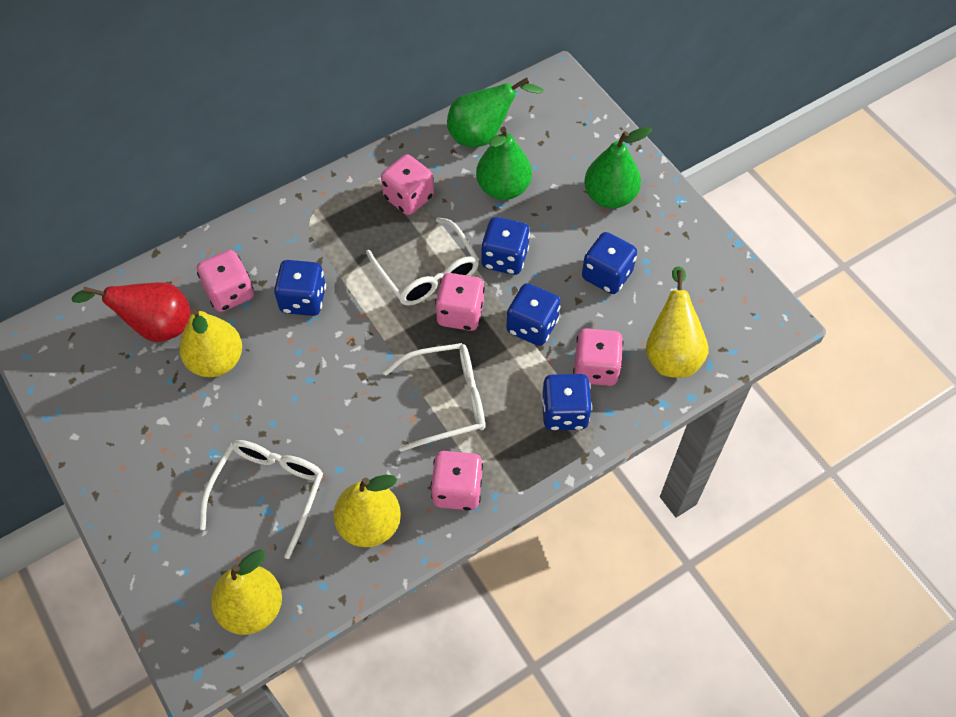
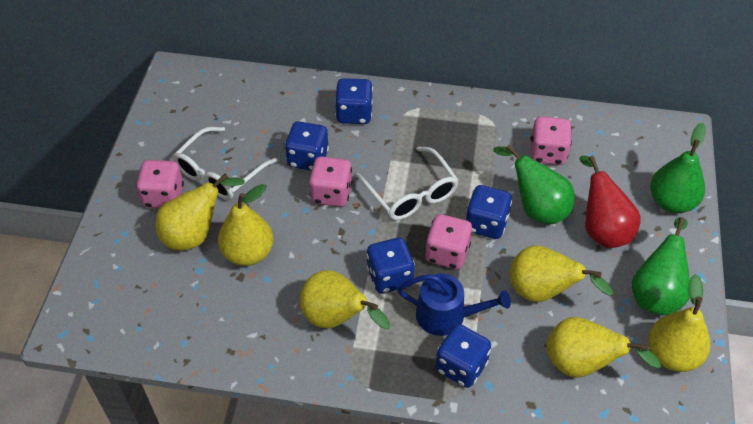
blue watering can: none = 0 -> [398,273,511,336] = 1
pink dice: [197,250,254,312] [381,154,434,215] [430,451,483,511] [435,273,485,331] [573,328,623,386] = 5 -> [136,160,184,208] [309,156,353,207] [425,214,472,269] [530,116,572,165] = 4
white glasses: [200,440,323,559] [366,217,479,305] [383,343,485,452] = 3 -> [173,127,278,200] [356,146,459,220] = 2
yellow pear: [179,308,242,377] [211,549,282,635] [333,475,401,547] [646,266,708,378] = 4 -> [155,173,245,251] [218,184,274,266] [300,270,390,329] [509,245,613,302] [546,317,661,378] [648,274,710,372] = 6

